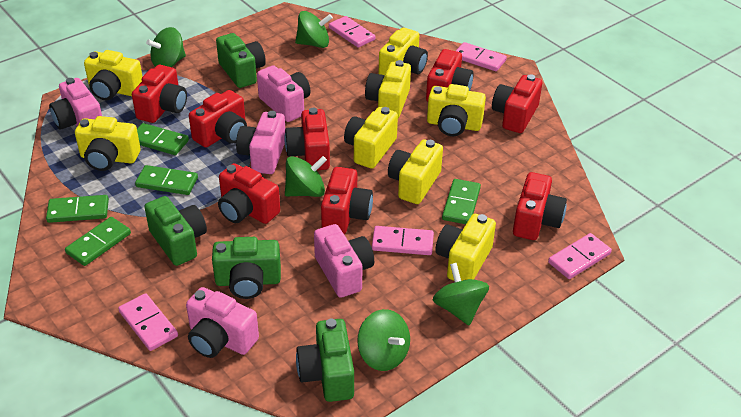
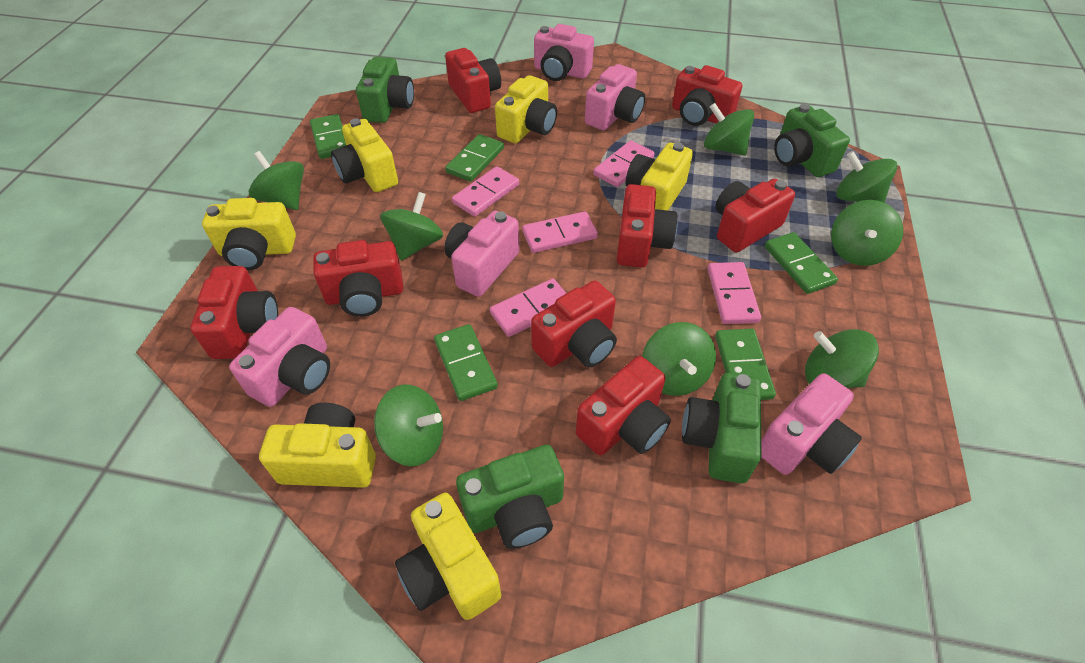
green spinning top: [146,27,186,67] [285,156,327,197] [295,11,333,48] [357,309,410,371] [433,263,489,325] = 5 -> [249,151,304,210] [374,384,443,466] [380,192,443,261] [642,322,716,396] [704,103,754,156] [805,329,879,388] [831,200,903,266] [836,151,897,203] = 8
yellow camera: [75,116,141,171] [84,50,143,100] [344,107,398,169] [365,60,411,118] [379,28,428,75] [388,140,443,204] [427,84,486,136] [435,214,496,281] = 8 -> [202,198,296,270] [259,403,376,488] [331,118,398,192] [395,493,501,620] [495,75,557,143] [626,142,693,210] = 6

